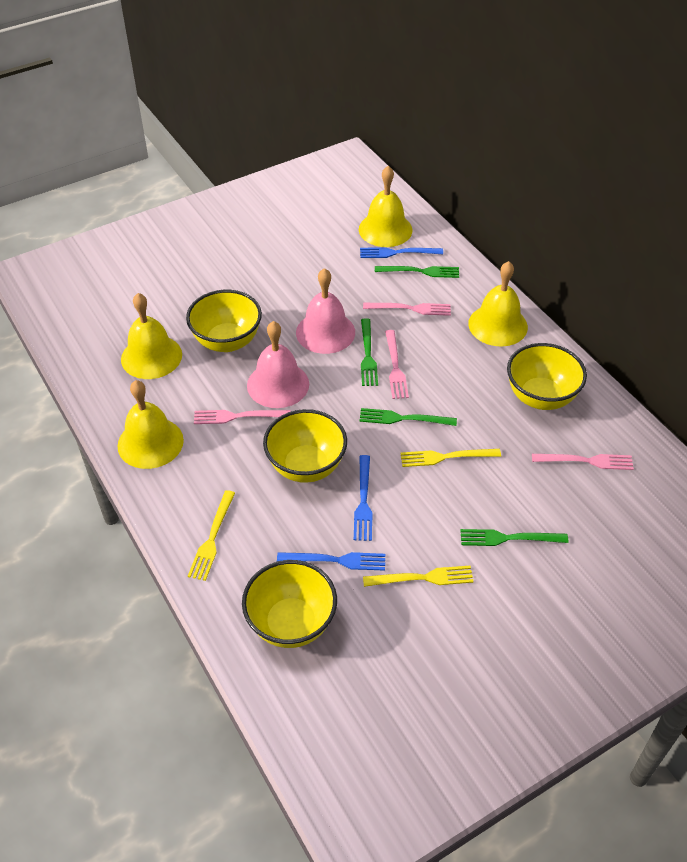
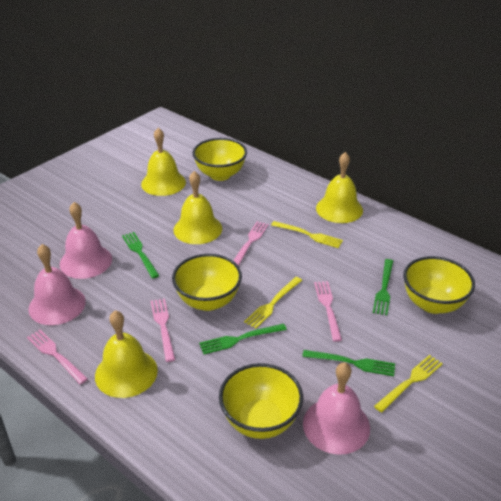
blue fork: [277,552,385,571] [354,455,372,541] [360,247,443,258] = 3 -> none = 0
pink bell: [247,321,309,408] [296,268,355,354] = 2 -> [28,244,86,325] [60,202,112,279] [303,362,370,455] = 3

